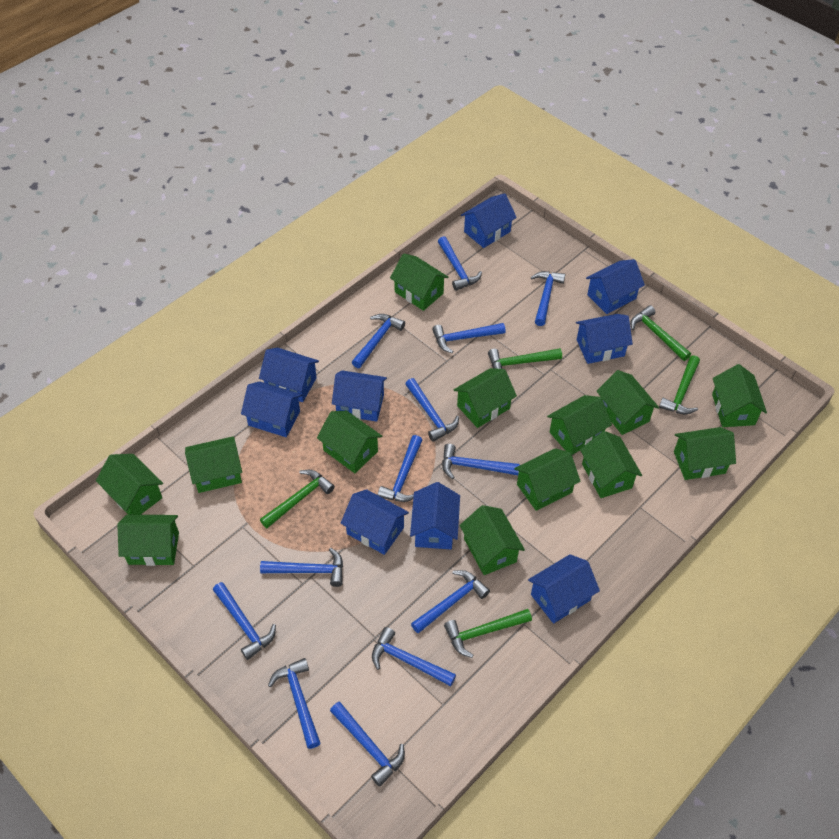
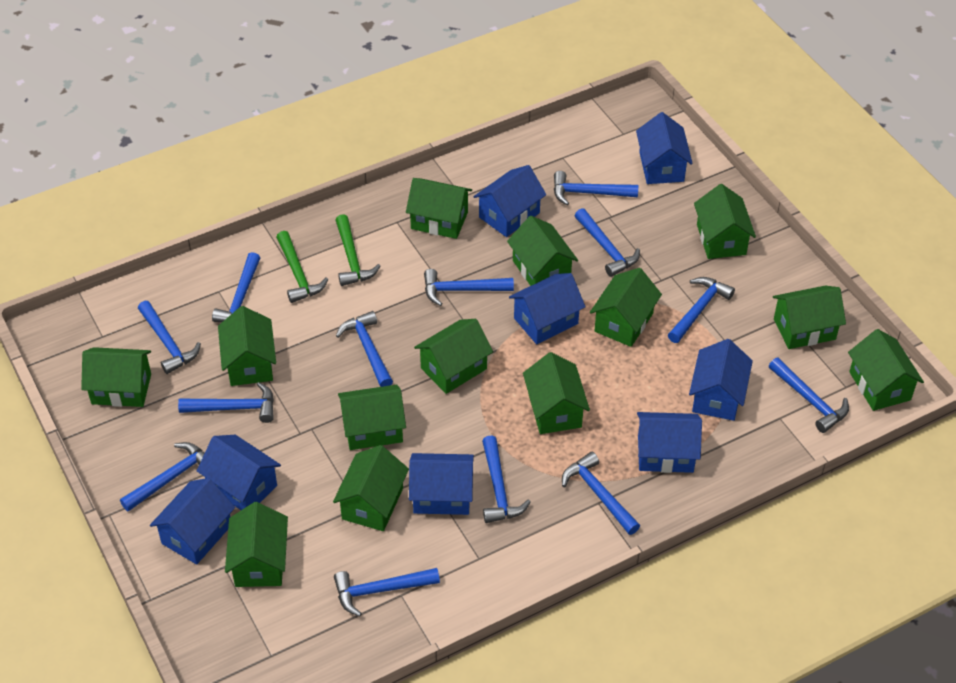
blue house: [241,381,302,437] [259,348,319,402] [332,370,387,422] [341,489,409,555] [410,482,460,549] [461,193,517,248] [528,554,600,624] [576,314,633,364] [586,259,645,314] = 9 -> [150,478,235,564] [197,435,281,510] [409,453,474,515] [473,165,546,237] [509,273,585,344] [636,112,693,184] [637,412,702,473] [689,339,753,421] = 8
green hammer: [260,470,335,528] [444,609,532,658] [488,348,562,377] [630,305,691,361] [659,355,700,414] = 5 -> [276,231,328,303] [336,214,380,286] = 2

